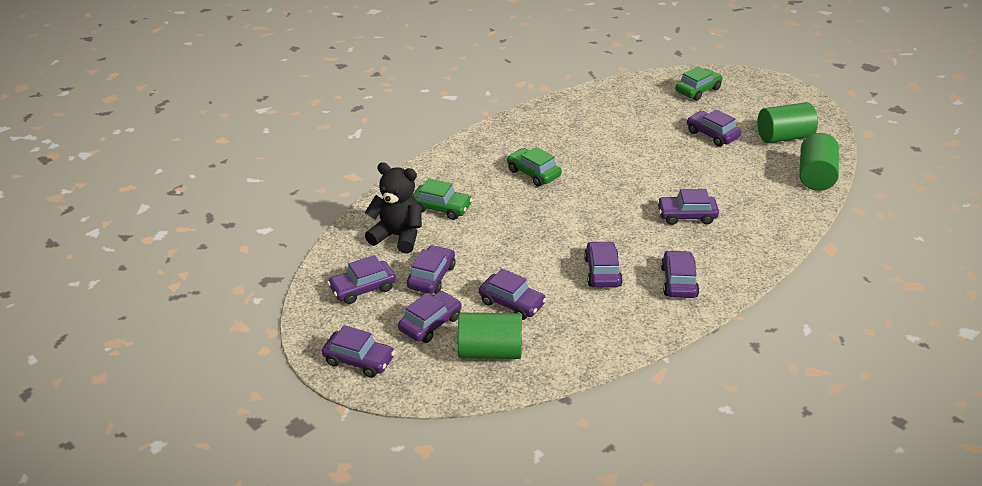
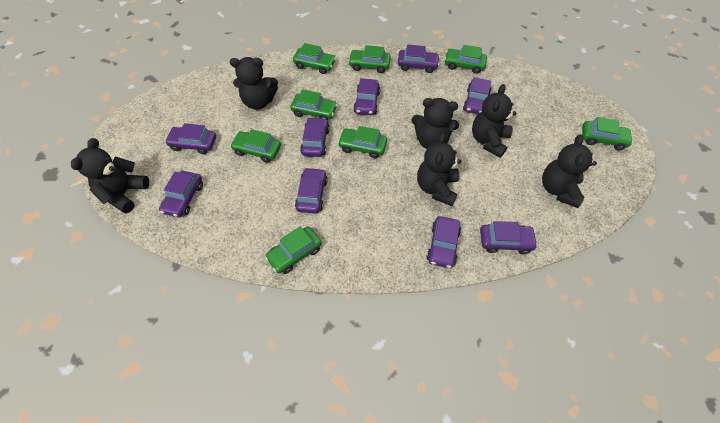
black teddy bear: [365,162,422,253] = 1 -> [71,138,149,213] [230,57,278,110] [412,98,459,149] [417,133,461,206] [472,84,516,158] [542,134,597,208] = 6
green car: [412,178,472,220] [507,147,562,186] [675,66,723,101] = 3 -> [230,129,281,163] [265,226,322,274] [290,89,337,121] [293,43,336,74] [338,126,387,158] [348,45,391,73] [445,45,487,74] [582,117,633,150] = 8
green cylinder: [458,313,522,359] [757,102,818,143] [799,133,839,191] = 3 -> none = 0

